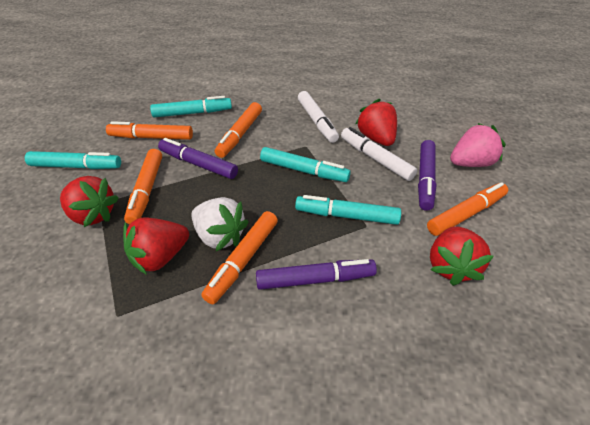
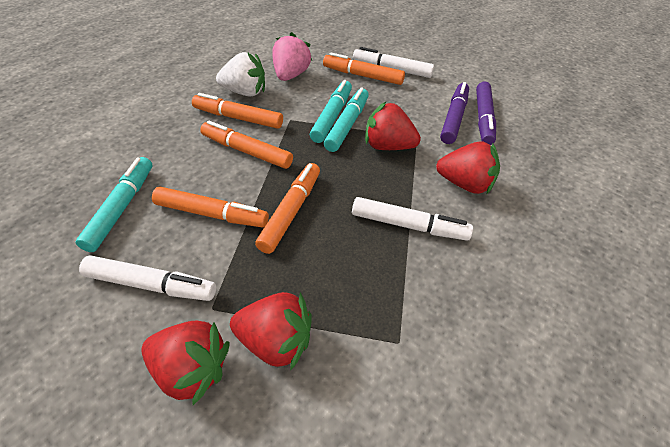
purple marker: [158,138,238,179] [256,259,377,290] [418,140,437,211] = 3 -> [440,82,469,144] [476,81,496,145] = 2
turquoise marker: [25,151,121,169] [150,96,232,117] [260,147,351,182] [295,195,401,225] = 4 -> [75,157,152,252] [310,80,352,143] [324,87,369,152] = 3
white marker: [298,91,339,143] [341,127,417,181] = 2 -> [79,255,216,301] [352,197,473,241] [353,47,434,78] = 3

